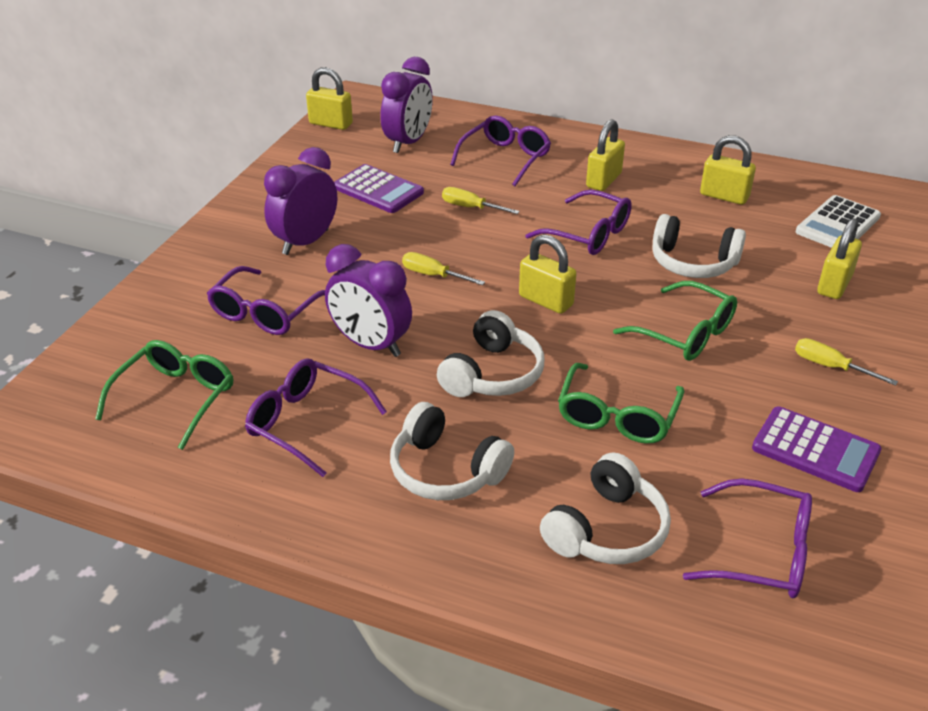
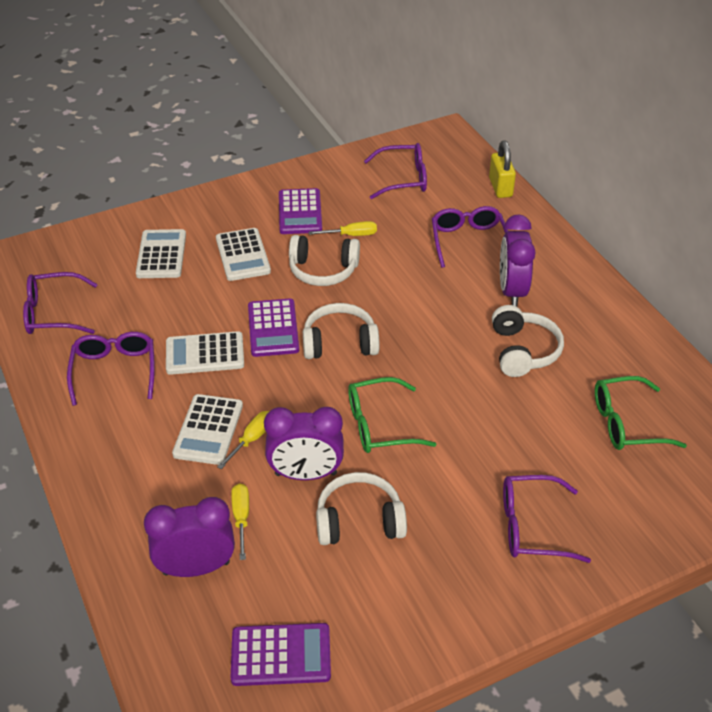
green glasses: [95,340,233,450] [558,363,684,444] [613,281,737,361] = 3 -> [348,377,436,453] [595,376,687,450] = 2
purple calculator: [334,164,424,213] [752,407,881,492] = 2 -> [231,623,331,686] [248,299,299,357] [279,188,322,234] = 3
white calculator: [795,195,881,248] = 1 -> [136,229,186,278] [166,331,244,375] [172,394,243,465] [216,228,271,281] = 4
yellow padlock: [306,67,353,130] [519,234,577,314] [586,119,625,191] [700,135,756,205] [817,218,862,299] = 5 -> [489,140,516,198] = 1

